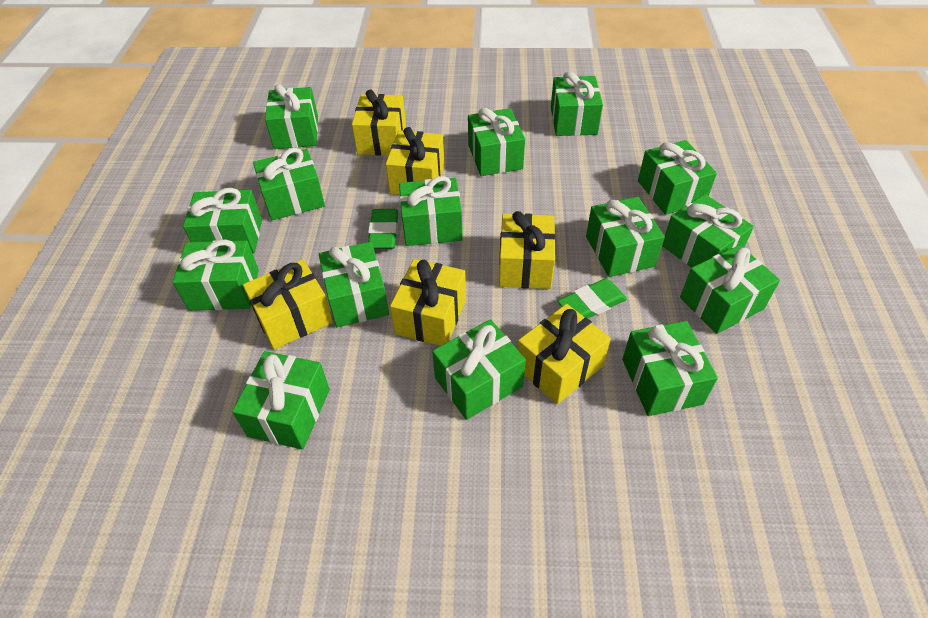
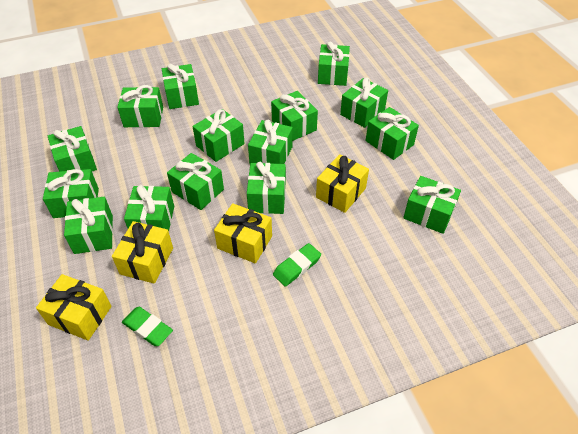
yellow gift: [243,259,333,349] [352,90,406,155] [386,127,444,195] [390,259,466,346] [499,211,556,289] [517,304,611,404] = 6 -> [36,274,112,341] [112,221,173,284] [214,203,272,264] [316,154,369,213] = 4

